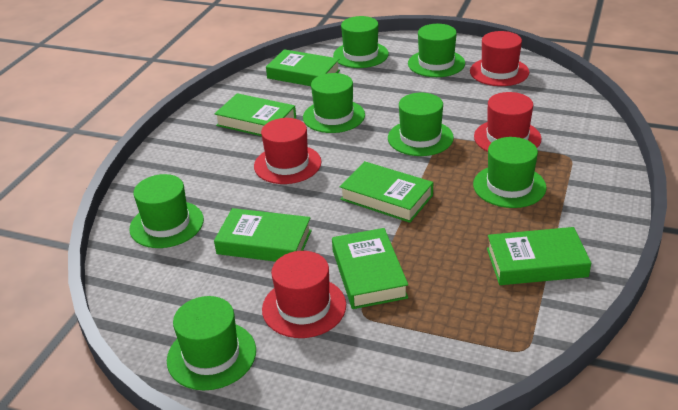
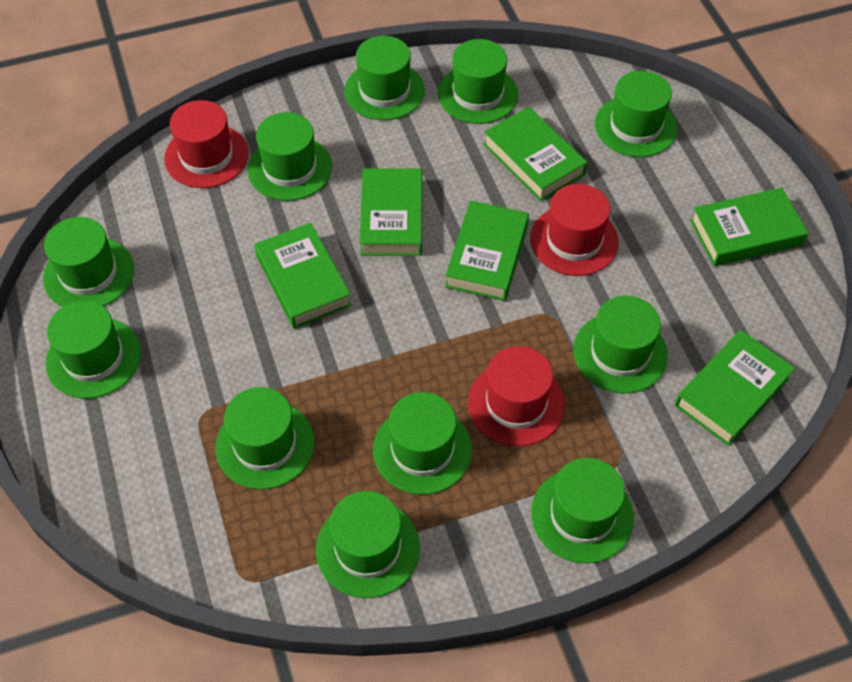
green hat: [129,174,204,248] [167,296,256,390] [303,73,365,133] [333,16,389,68] [388,93,454,156] [408,24,465,77] [473,137,546,208] = 7 -> [43,217,134,307] [46,301,141,399] [215,387,314,489] [247,112,332,201] [316,491,420,598] [344,36,425,120] [373,392,472,495] [438,39,518,124] [531,458,634,563] [573,296,668,394] [595,71,677,157] = 11
red hat: [254,118,321,184] [262,251,346,338] [470,31,529,86] [474,92,542,152] = 4 -> [164,100,249,188] [468,346,565,446] [530,184,619,276] = 3

